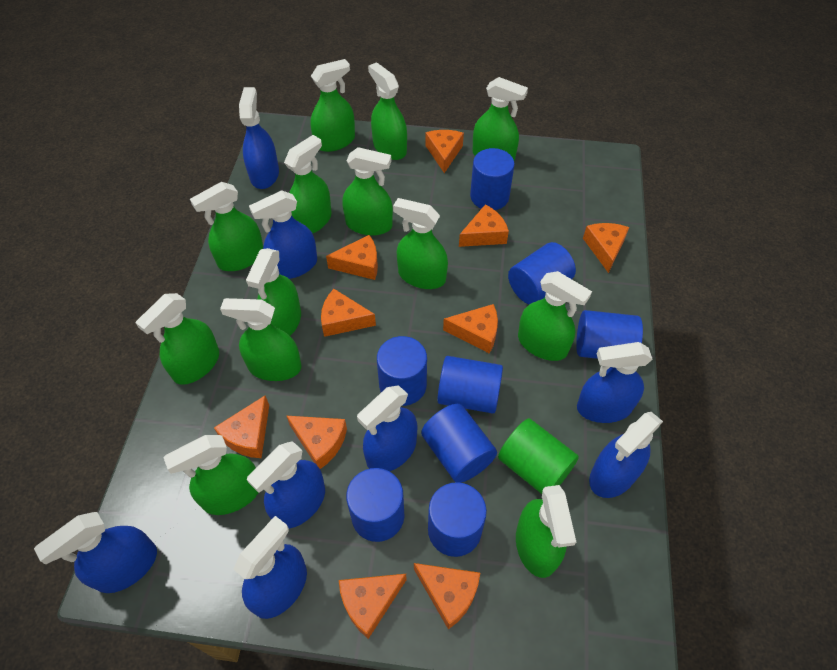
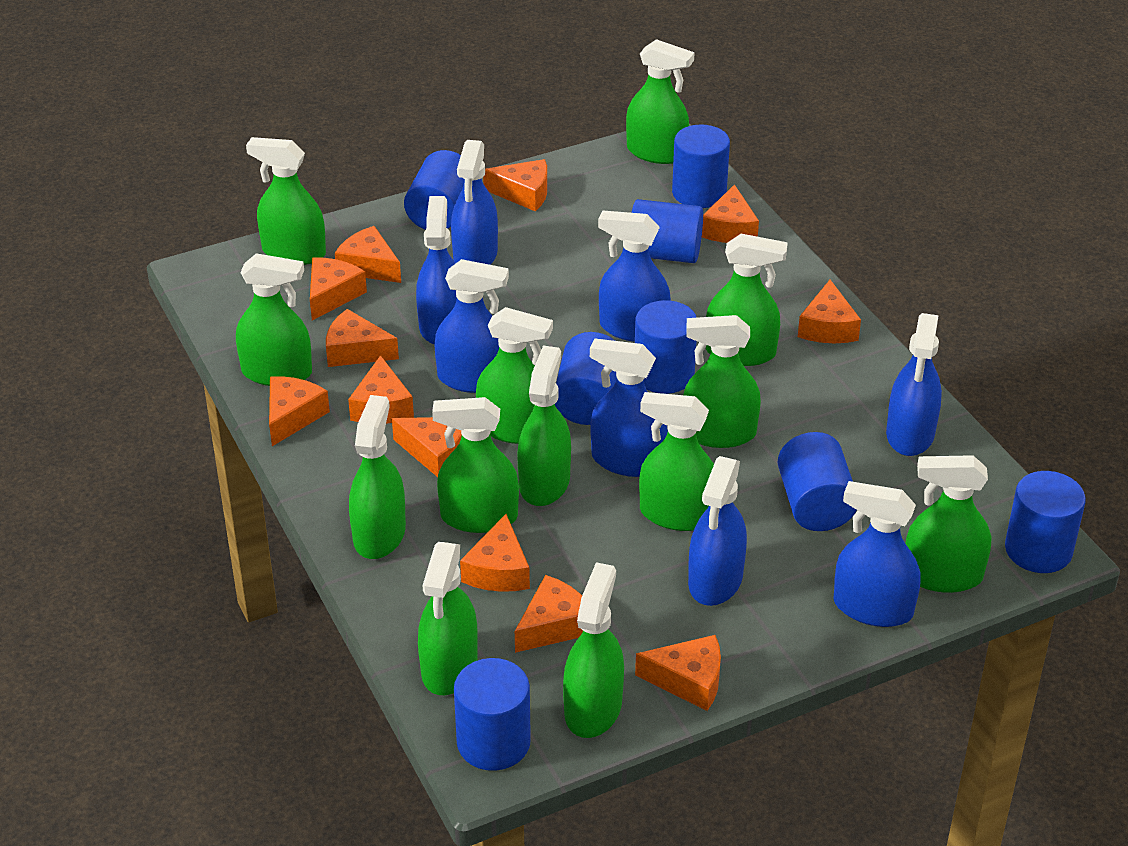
green cylinder: [498,418,579,494] = 1 -> none = 0
orange cheese: [214,396,269,458] [287,416,347,469] [321,289,376,337] [326,235,378,280] [339,574,407,639] [414,563,480,630] [425,130,464,173] [443,304,498,354] [459,204,509,247] [583,223,629,273] = 10 -> [269,376,330,446] [310,257,367,320] [326,309,399,367] [335,226,401,283] [348,355,414,423] [392,417,462,477] [460,514,530,592] [483,159,547,212] [515,575,583,653] [635,635,721,711] [702,184,759,243] [798,280,861,343] = 12

